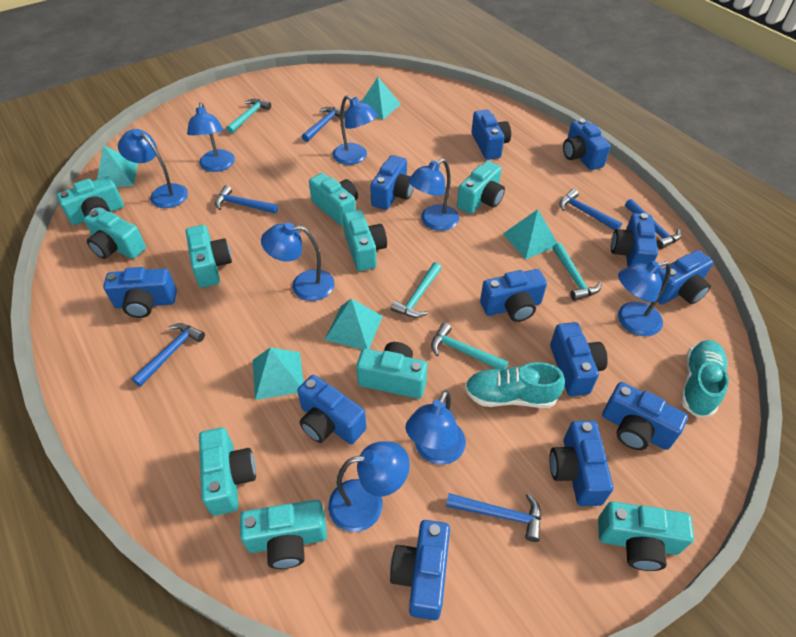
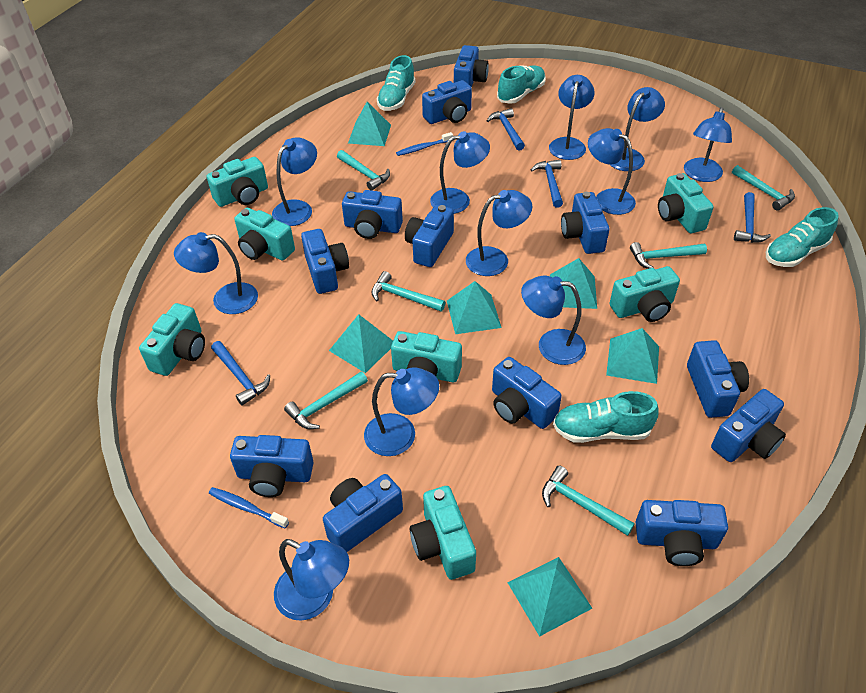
blue hammer: [131,323,205,387] [215,185,278,214] [302,107,346,142] [446,493,541,542] [559,189,622,230] [625,199,681,249] = 6 -> [211,341,270,406] [487,108,525,151] [531,160,563,208] [734,192,771,243] = 4
blue lamp: [118,129,188,208] [187,102,235,172] [261,222,334,301] [328,441,410,532] [333,95,378,165] [405,390,466,465] [408,159,459,231] [618,261,671,336] = 8 -> [174,232,258,314] [272,137,317,226] [274,539,349,621] [364,367,439,456] [430,131,490,214] [466,190,532,276] [521,276,586,365] [549,75,595,160] [588,128,636,215] [609,87,665,171] [684,107,732,182] = 11
blue toothbrush: none = 0 -> [209,487,289,528] [396,132,453,156] = 2
turquoise camera: [57,176,124,225] [84,208,146,259] [186,225,232,288] [199,427,256,516] [240,500,327,569] [309,173,358,226] [343,210,387,271] [356,342,427,399] [457,161,505,214] [598,501,694,571] = 10 -> [139,303,205,376] [207,157,268,207] [234,208,295,261] [391,331,462,382] [410,486,476,580] [610,266,680,322] [658,173,714,233] = 7
turquoise hammer: [226,99,271,134] [391,262,442,318] [431,323,508,370] [552,243,602,301] = 4 -> [284,372,368,429] [337,150,390,191] [371,271,446,312] [542,466,635,536] [630,242,707,269] [732,165,795,211] = 6
turquoise pyramid: [97,145,138,187] [253,347,304,400] [325,299,383,350] [361,77,401,120] [503,209,557,259] = 5 -> [329,314,393,373] [348,102,391,146] [447,281,502,334] [508,557,592,637] [550,258,597,309] [606,328,659,384] = 6
turquoise shoe: [465,362,565,408] [681,340,729,417] = 2 -> [377,55,416,111] [497,65,546,104] [553,391,659,443] [766,207,839,267] = 4

